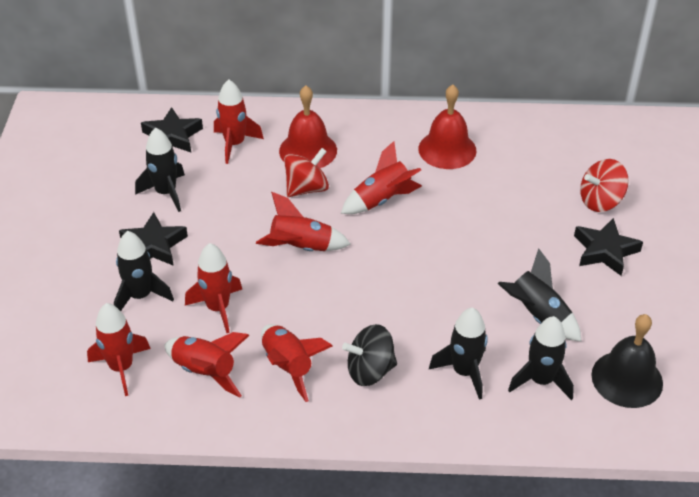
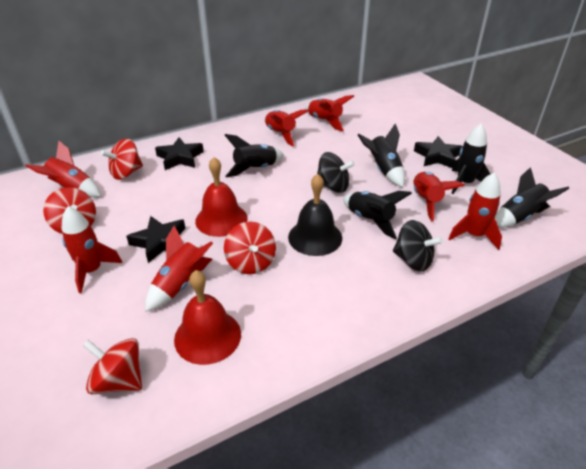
black spinning top: [342,324,397,386] = 1 -> [317,152,355,193] [393,220,443,272] = 2
red spinning top: [284,148,329,197] [580,159,629,212] = 2 -> [43,187,96,234] [82,338,142,394] [101,139,143,180] [224,221,276,274] = 4

